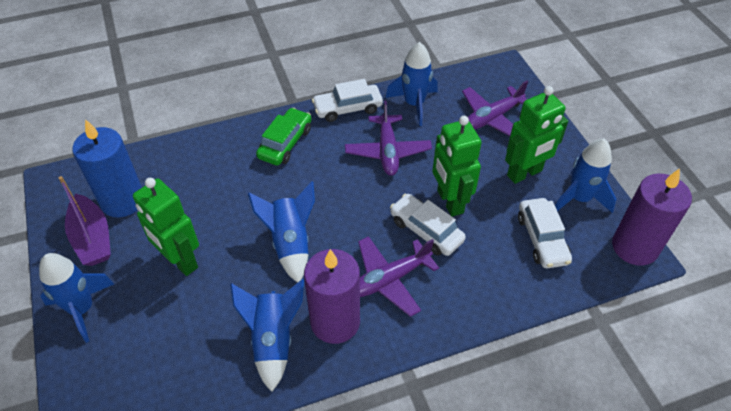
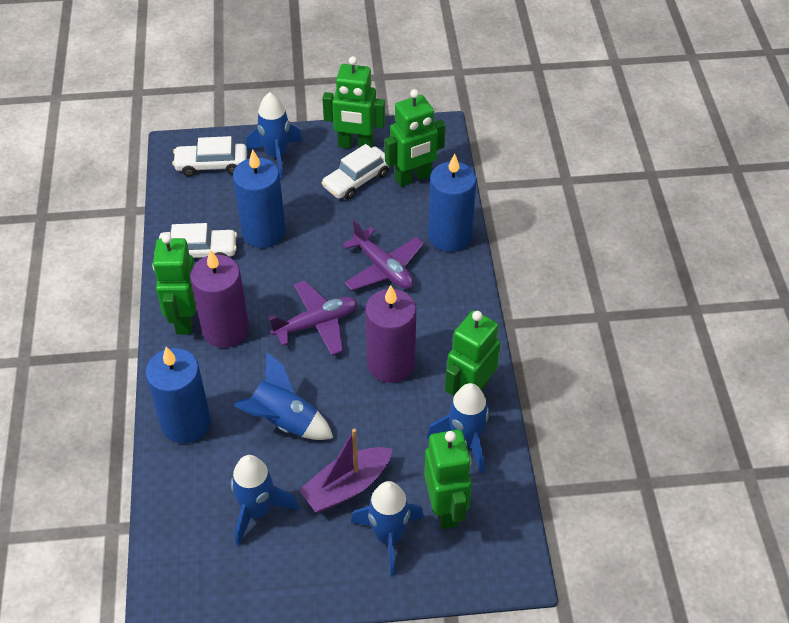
blue candle: [72,119,142,217] = 1 -> [145,347,211,444] [233,149,286,248] [428,154,477,252] = 3
green car: [256,108,312,166] = 1 -> none = 0
green robot: [133,178,199,276] [432,116,482,217] [505,86,568,184] = 3 -> [152,234,196,335] [322,56,385,149] [385,89,446,187] [424,429,472,529] [445,310,501,398] = 5
purple plane: [345,100,432,176] [358,236,439,317] [462,81,528,136] = 3 -> [268,281,358,356] [342,220,424,291] = 2

